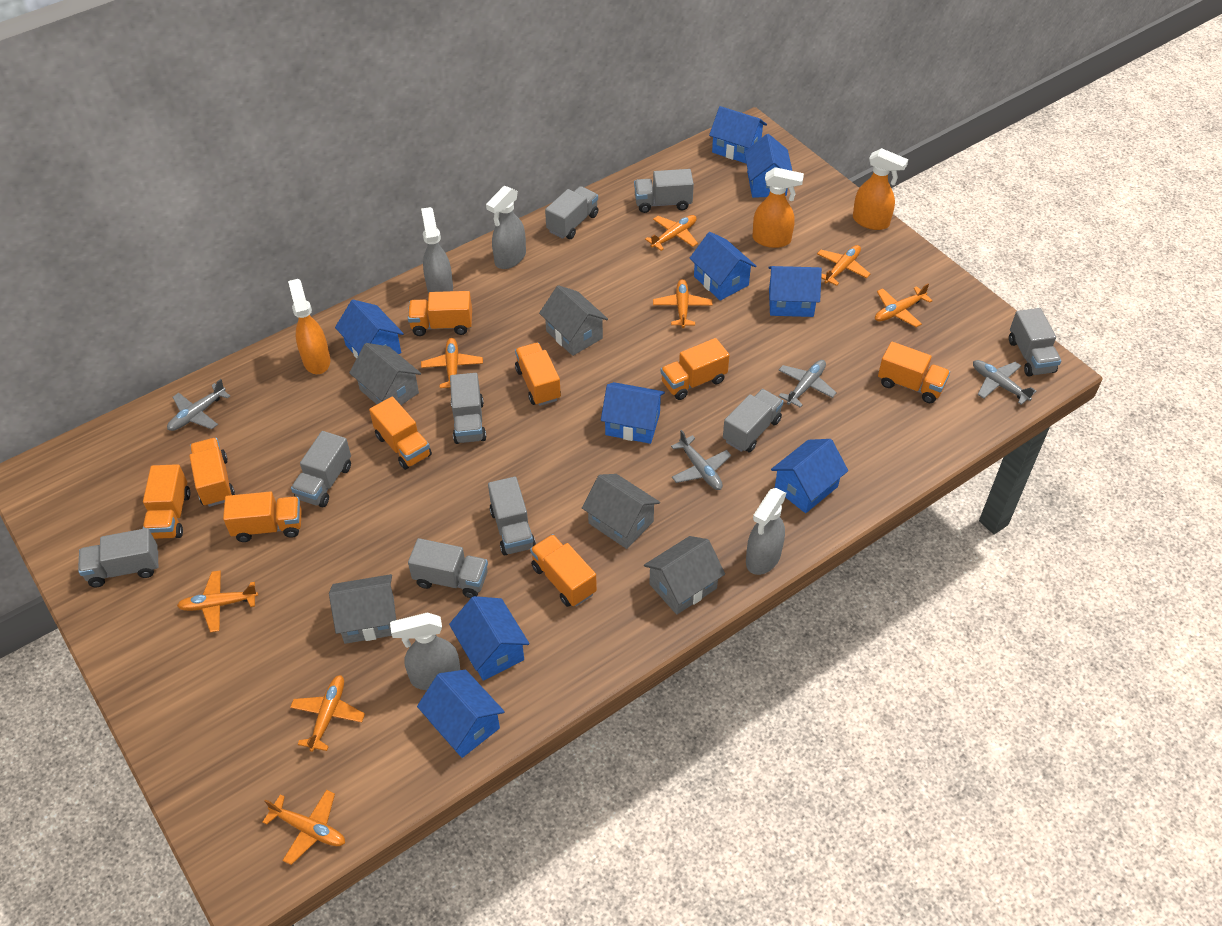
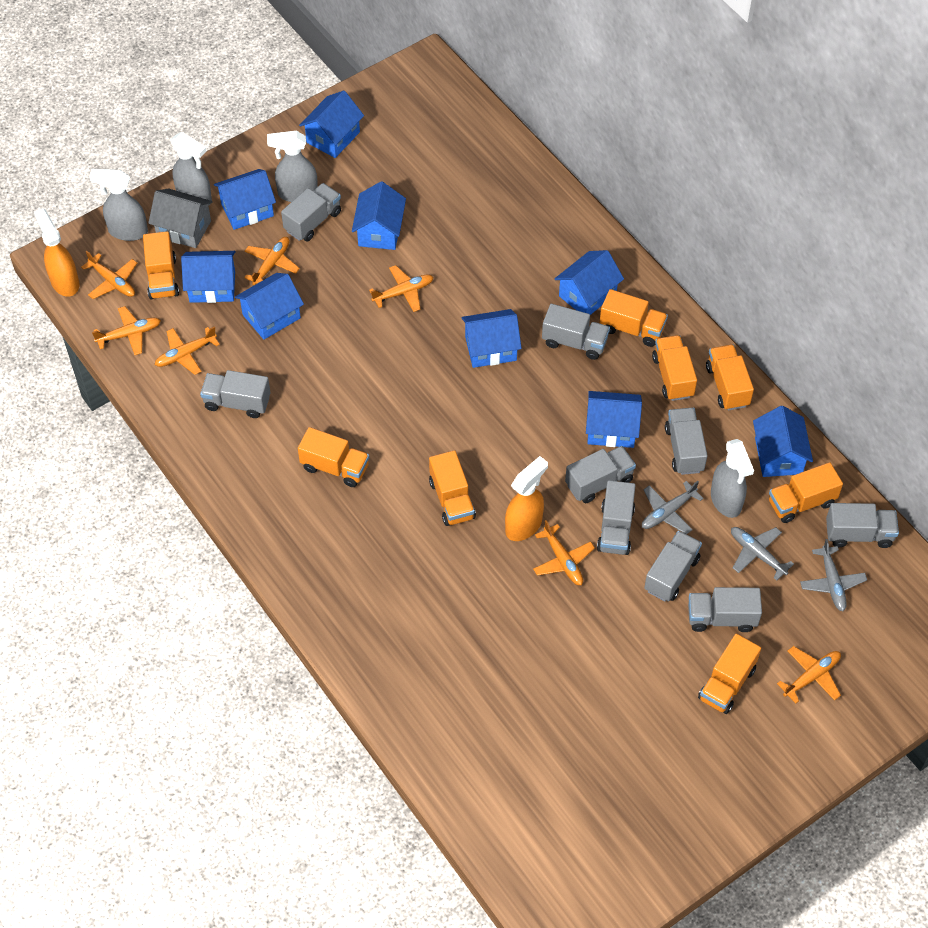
grey house: [329,574,397,644] [349,343,421,405] [539,285,608,356] [582,474,660,549] [644,536,725,615] = 5 -> [148,189,213,248] = 1
grey plane: [167,379,230,431] [671,430,731,490] [779,360,837,408] [973,360,1036,405] = 4 -> [642,481,704,534] [731,527,794,581] [800,539,867,611] = 3
orange plane: [177,570,258,632] [262,790,345,865] [290,675,365,752] [421,338,483,388] [645,215,698,251] [653,279,712,328] [817,245,870,286] [875,283,933,327] = 8 -> [81,251,137,299] [92,306,161,355] [155,327,220,375] [244,237,300,285] [369,265,434,312] [533,520,595,585] [777,646,841,704] = 7
orange spray bottle: [288,279,330,374] [752,167,804,248] [853,148,908,230] = 3 -> [34,208,79,297] [505,456,548,541] = 2
orange truck: [143,464,191,539] [189,438,235,507] [223,491,302,542] [369,396,432,470] [408,291,472,336] [515,343,561,406] [530,534,597,607] [661,338,730,400] [878,342,950,403] = 9 -> [143,231,179,300] [298,427,369,487] [429,450,476,526] [600,289,668,347] [652,335,697,401] [698,634,761,714] [706,344,754,410] [769,462,843,523] = 8

